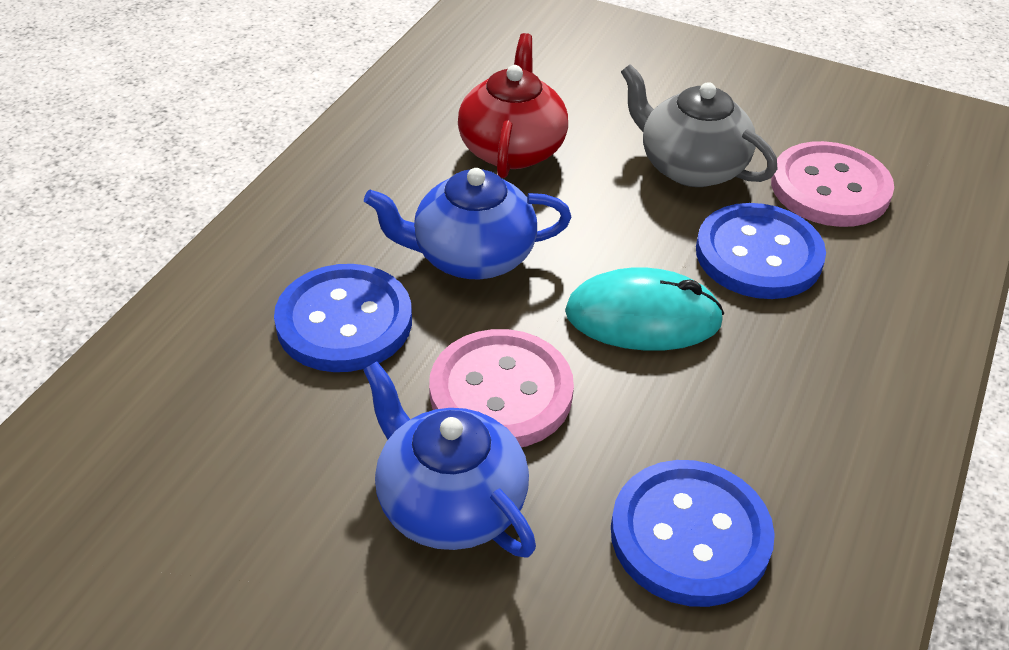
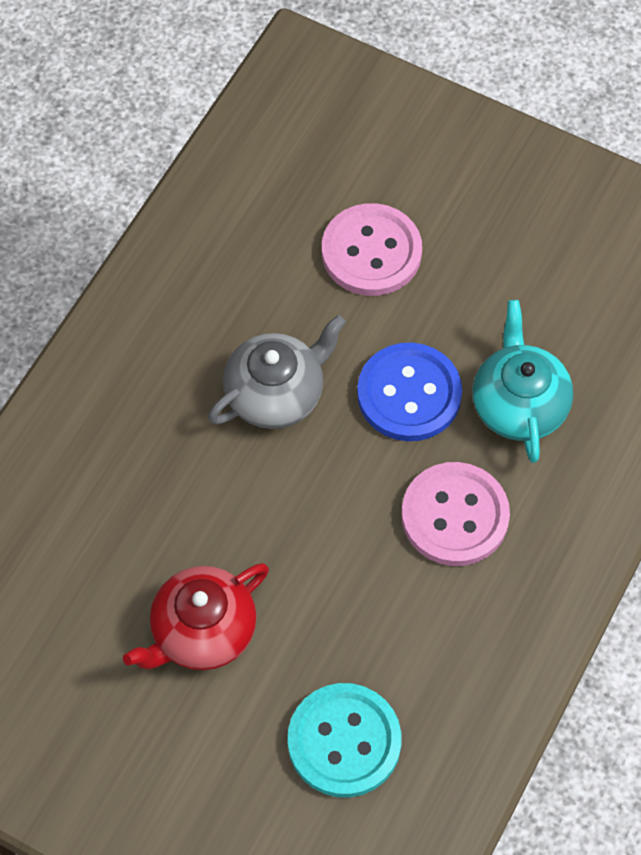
blue button: [274,264,412,372] [611,460,775,607] [696,203,826,299] = 3 -> [357,343,462,441] = 1
blue teapot: [363,362,536,558] [364,168,572,279] = 2 -> none = 0
turquoise button: none = 0 -> [288,683,401,798] = 1
turquoise mouse: [565,267,724,351] = 1 -> none = 0
turquoise teapot: none = 0 -> [472,300,573,463] = 1

